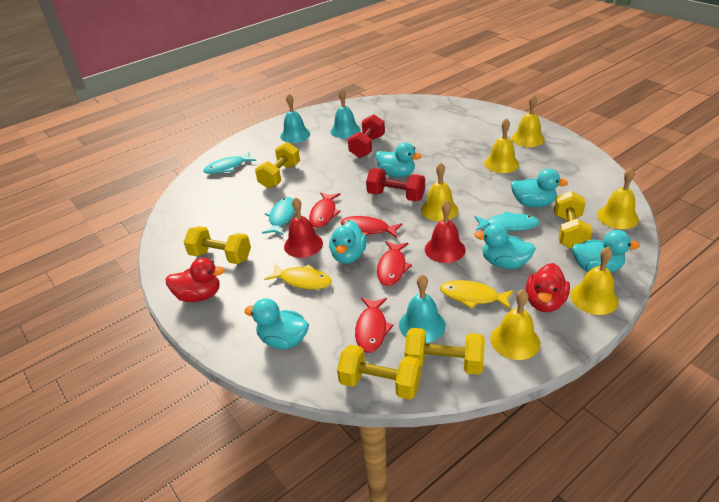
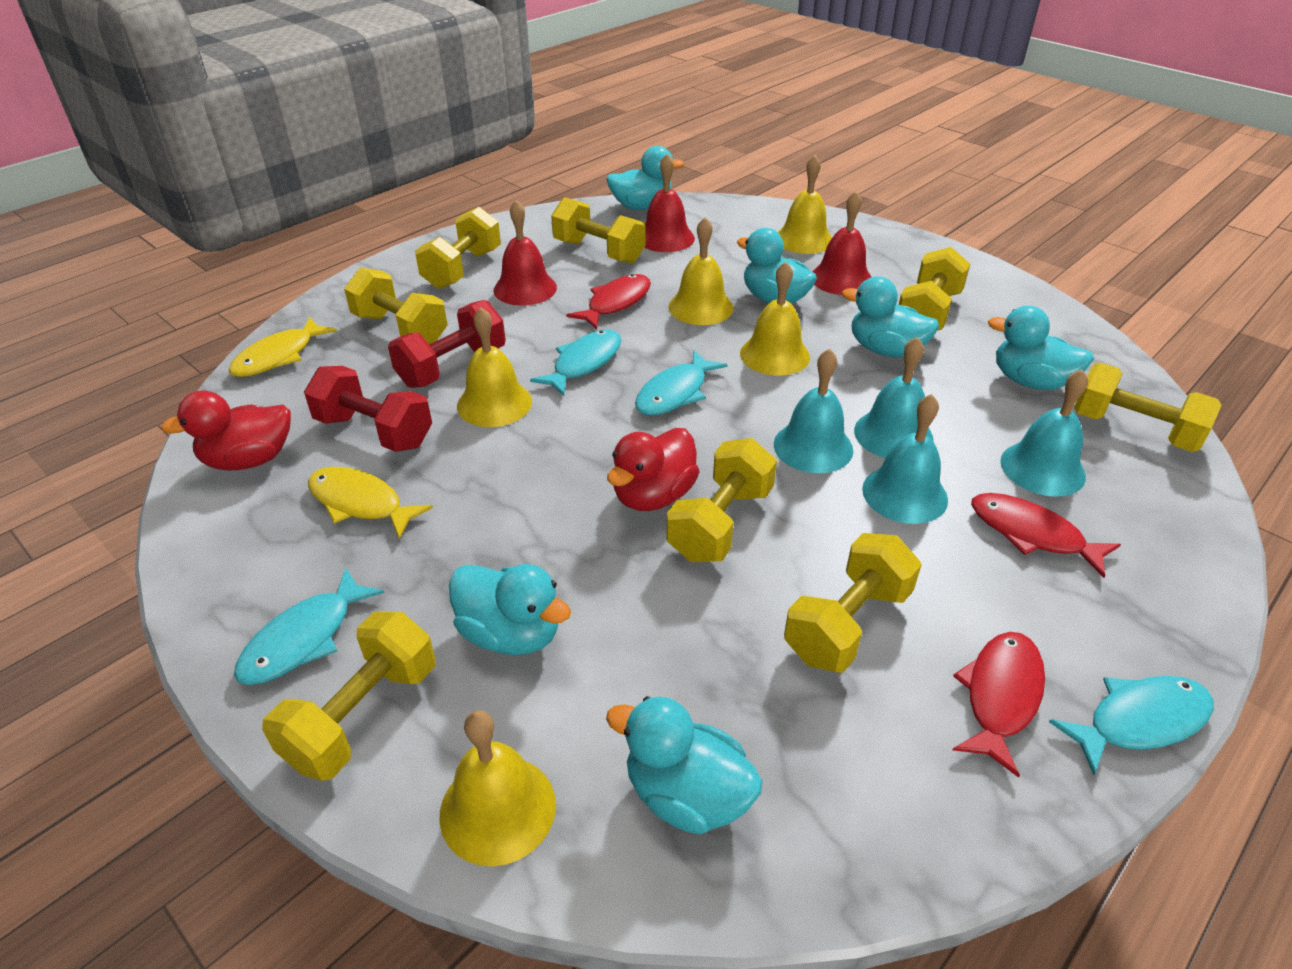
red bell: [284,197,323,258] [425,201,466,263] = 2 -> [494,200,557,306] [644,154,695,252] [812,191,871,295] = 3
red fish: [309,192,341,228] [341,216,403,238] [355,297,393,353] [377,241,412,286] = 4 -> [566,274,651,329] [952,632,1045,778] [971,493,1121,578] = 3
turquoise bell: [280,94,310,143] [330,89,361,138] [399,274,446,343] = 3 -> [774,348,853,473] [854,337,934,458] [862,394,948,524] [1000,369,1088,497] = 4
turquoise fish: [203,152,256,174] [262,197,295,235] [474,211,539,231] = 3 -> [234,567,384,685] [530,330,621,396] [635,350,728,415] [1049,676,1214,775] = 4
yellow bell: [421,163,458,221] [484,118,519,173] [491,289,540,360] [511,95,545,147] [570,247,619,315] [597,168,639,229] = 6 -> [439,710,556,867] [457,308,532,427] [668,217,734,325] [740,262,810,375] [778,155,832,254] = 5
yellow dumbbell: [184,226,251,264] [255,142,300,189] [337,345,421,400] [405,328,485,375] [554,191,593,249] = 5 -> [262,611,435,781] [344,268,447,344] [415,207,501,289] [551,197,646,263] [666,438,777,562] [784,533,922,672] [899,247,970,331] [1074,363,1222,452] = 8

